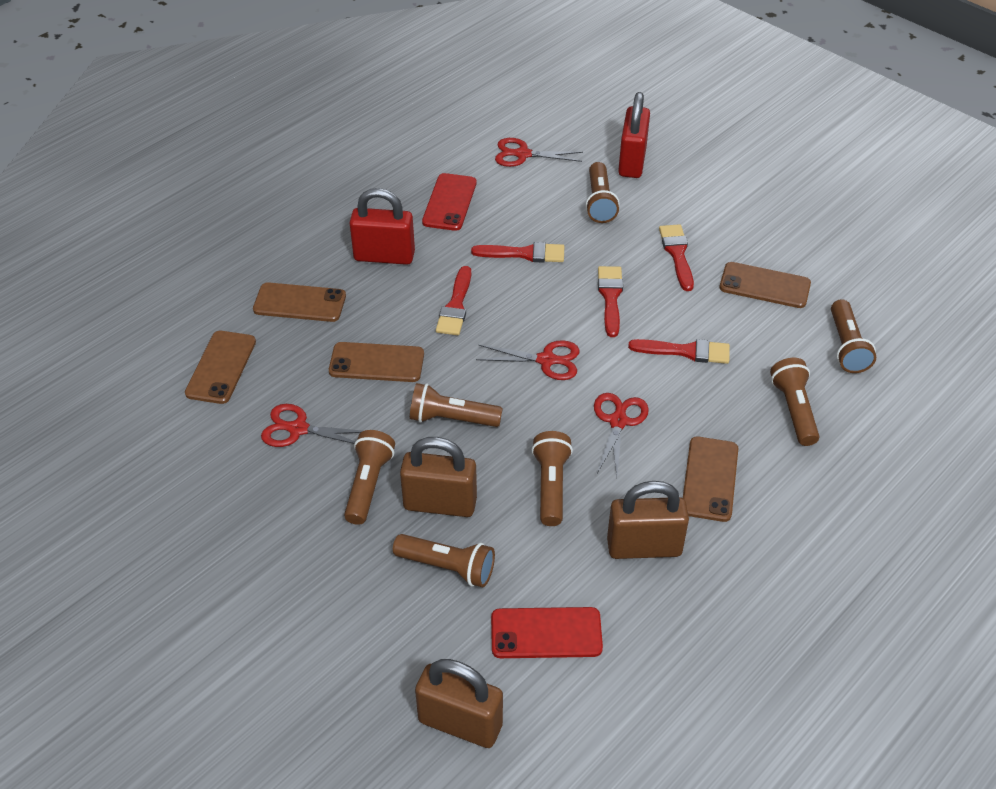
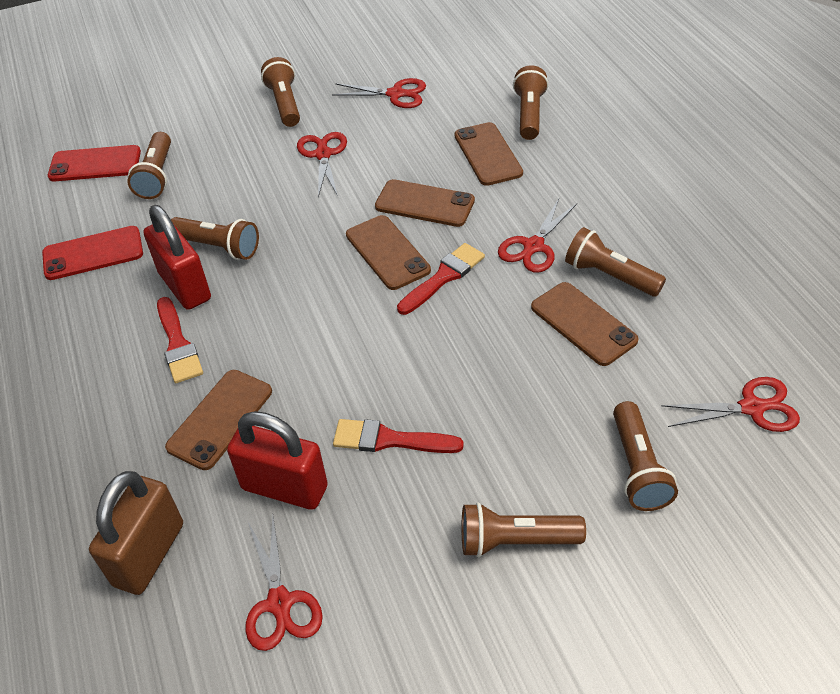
brown padlock: [400,437,477,517] [415,659,503,748] [607,481,689,559] = 3 -> [89,471,183,595] = 1
red brush: [436,266,471,335] [471,242,564,263] [598,266,623,337] [628,339,730,364] [659,224,694,291] = 5 -> [157,297,203,383] [333,419,464,453] [397,243,485,315] = 3
red scissors: [261,404,362,447] [476,340,580,380] [495,138,583,167] [594,393,649,476] = 4 -> [245,516,323,651] [297,132,347,197] [332,78,426,108] [498,199,577,273] [662,377,800,432] = 5

